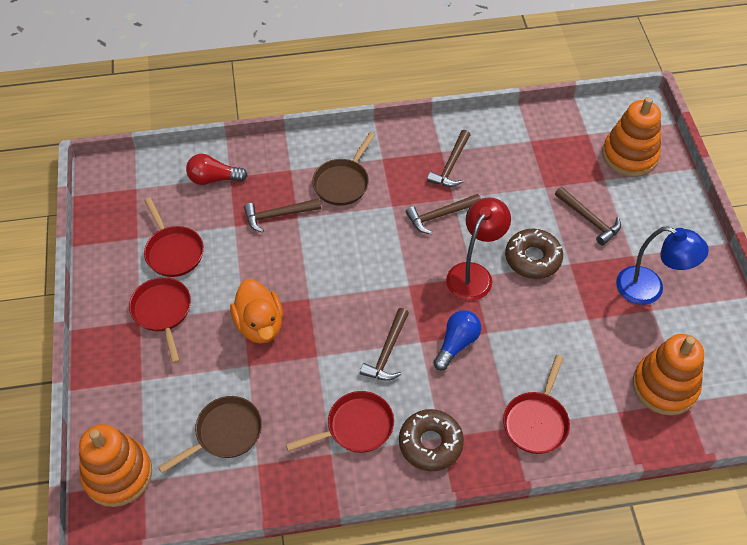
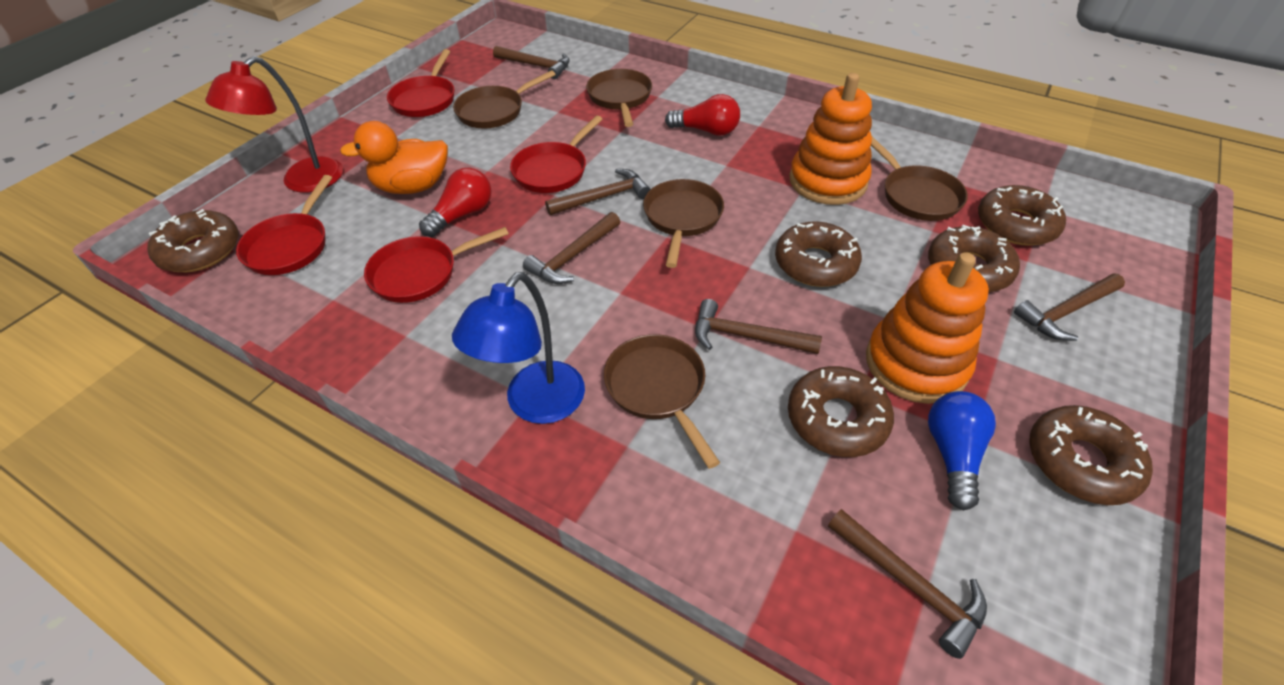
brown donut: [399,409,464,471] [505,229,563,279] = 2 -> [147,209,239,272] [775,221,862,287] [788,366,894,457] [928,225,1020,292] [978,185,1066,246] [1029,405,1153,505] = 6
brown hammer: [244,198,321,233] [360,308,409,381] [405,194,481,234] [427,130,470,187] [555,187,621,246] = 5 -> [493,46,570,79] [523,212,620,284] [545,169,651,215] [695,299,822,354] [828,509,987,659] [1014,273,1125,341] = 6
brown pan: [158,396,262,473] [312,132,375,206] = 2 -> [453,70,556,129] [586,69,652,127] [604,334,720,469] [643,179,724,268] [871,135,968,221] = 5
orange stacking toy: [79,424,152,507] [602,97,661,177] [633,334,704,416] = 3 -> [789,73,872,205] [866,252,989,404] = 2
red light bulb: [186,154,248,185] = 1 -> [419,168,492,237] [665,94,740,136] = 2

